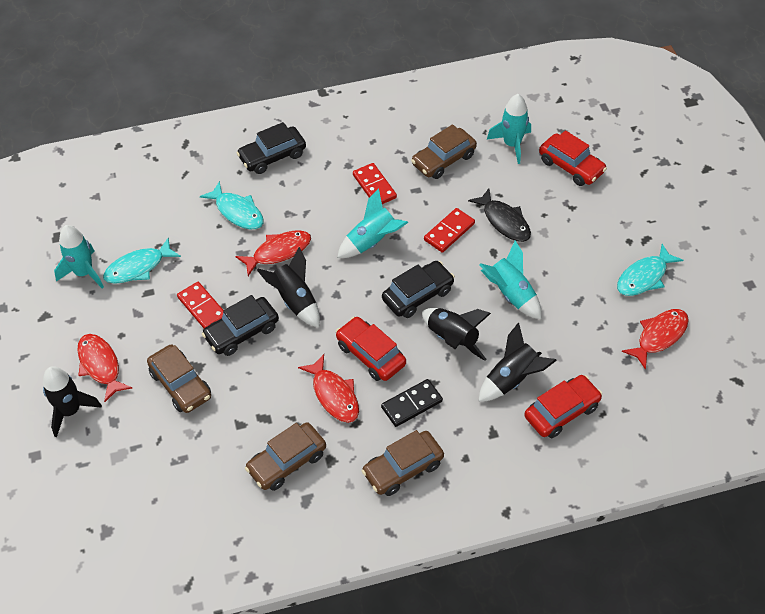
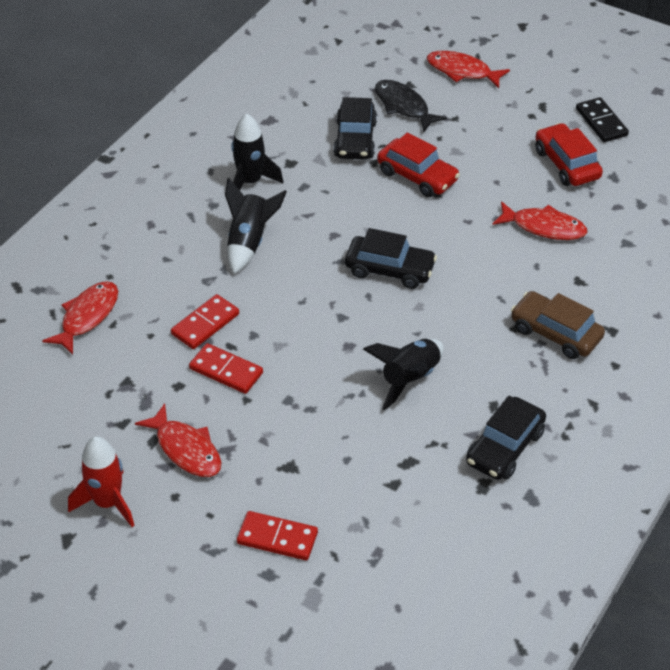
black rocket: [43,366,102,437] [257,247,320,328] [422,308,491,361] [478,323,557,402] = 4 -> [225,178,287,274] [231,114,283,190] [363,339,444,411] = 3
brown car: [147,345,211,413] [245,422,326,491] [362,430,444,496] [411,124,477,179] = 4 -> [511,291,605,359] = 1
red car: [336,316,406,381] [524,375,602,438] [539,130,607,186] = 3 -> [377,132,460,197] [535,123,603,186] = 2
red rocket: none = 0 -> [68,436,135,527] = 1
turquoise fish: [103,238,181,284] [200,181,263,229] [617,244,684,296] = 3 -> none = 0
turquoise rocket: [54,225,104,288] [337,188,408,258] [479,240,541,319] [487,94,531,164] = 4 -> none = 0

